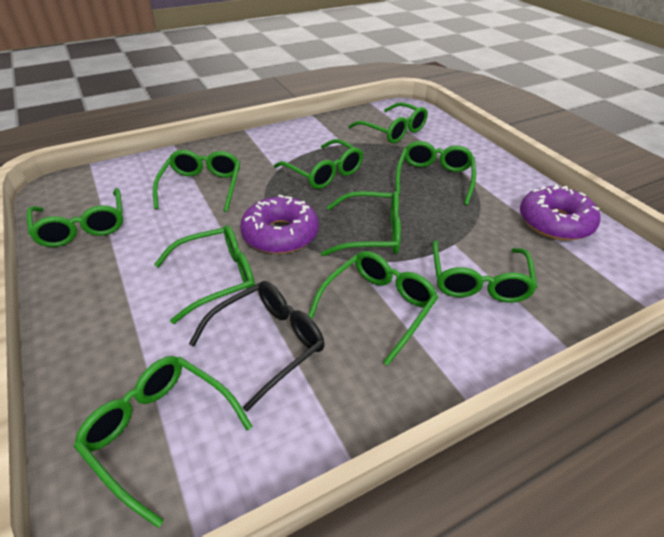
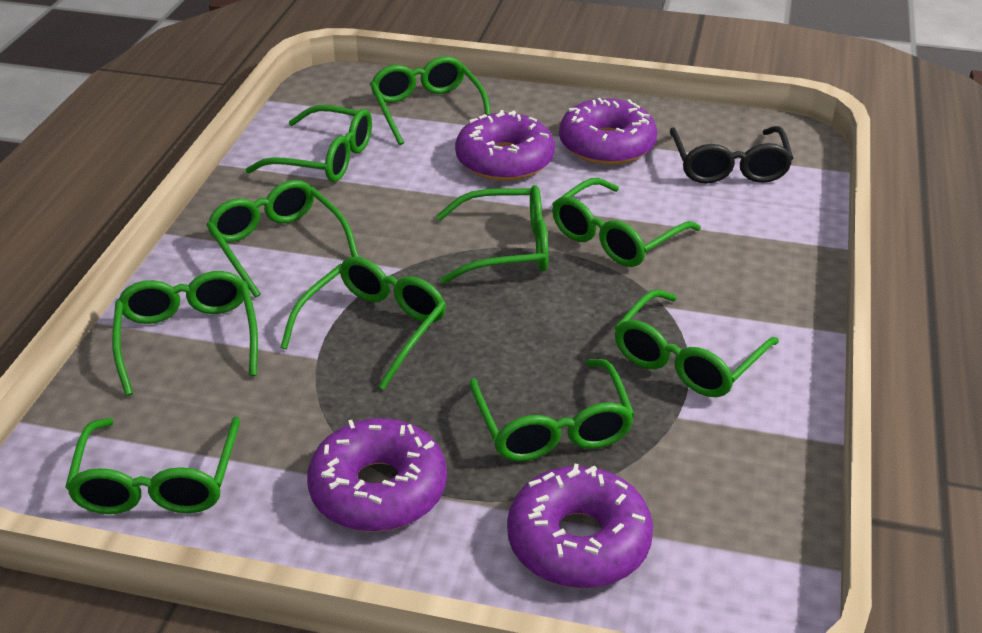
purple donut: [240,194,319,254] [520,184,601,241] = 2 -> [307,418,447,532] [455,110,555,181] [507,464,653,588] [559,98,657,165] = 4

